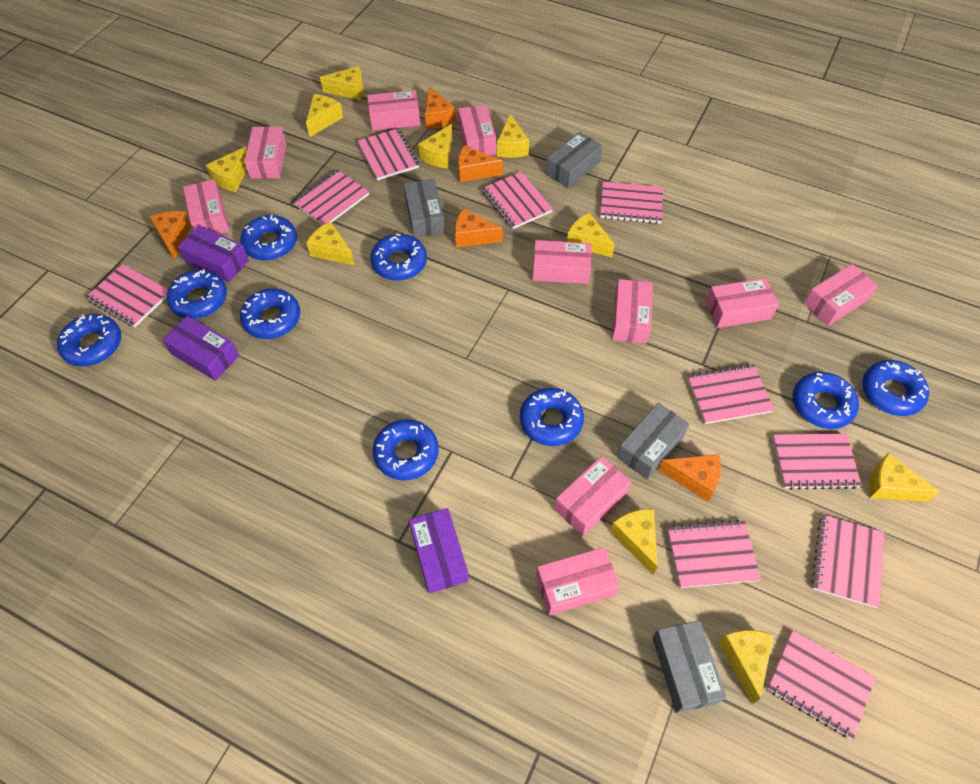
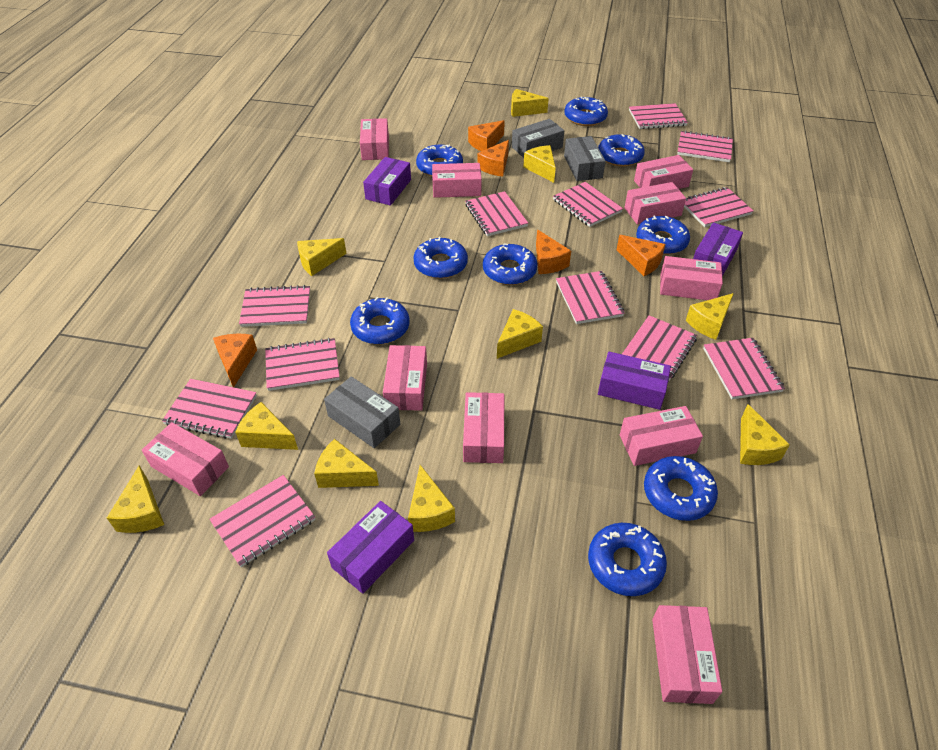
grey box: [404,179,445,237] [546,132,603,188] [617,402,689,480] [652,620,726,713] = 4 -> [324,376,400,448] [512,119,564,158] [564,136,606,181] = 3
pink notebook: [86,264,168,328] [293,170,369,225] [357,128,419,180] [482,172,553,229] [600,181,663,224] [667,520,761,588] [687,364,774,424] [767,630,876,739] [772,433,862,490] [812,515,884,608] = 10 -> [162,379,257,439] [209,475,315,567] [239,285,310,327] [265,338,340,391] [465,191,528,236] [553,182,623,227] [556,271,625,324] [622,315,697,381] [629,103,688,129] [677,131,733,162] [684,187,753,227] [703,338,785,399] = 12
purple box: [163,316,239,381] [178,225,249,282] [409,508,469,594] = 3 -> [327,501,414,594] [363,157,411,205] [598,352,671,410] [693,223,743,276] = 4

